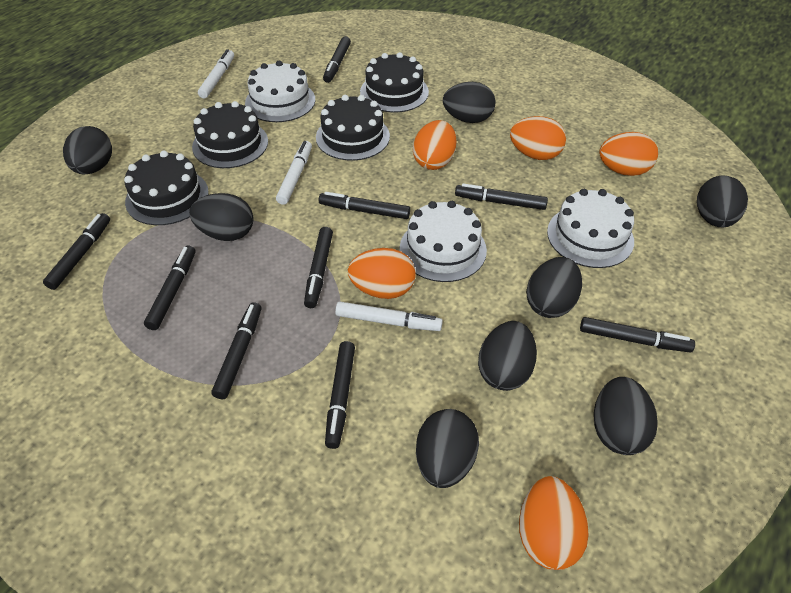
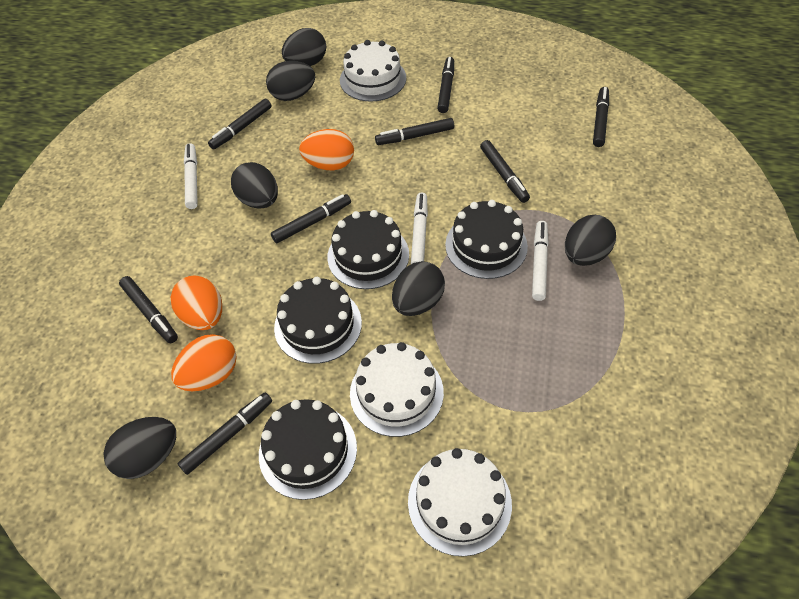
black egg: [63,126,112,175] [189,193,253,241] [416,409,479,488] [443,82,496,123] [478,321,537,391] [526,257,582,318] [594,377,658,455] [697,175,748,227] = 8 -> [103,417,176,479] [231,162,278,209] [266,61,315,101] [282,28,326,66] [392,261,445,316] [565,215,616,266] = 6
black marker: [43,213,110,290] [144,246,195,330] [212,302,261,399] [304,227,333,308] [318,192,410,219] [323,36,351,83] [325,341,355,449] [455,184,548,210] [580,317,695,352] = 9 -> [119,276,178,343] [178,393,272,475] [208,99,272,150] [271,194,351,243] [375,118,454,145] [437,57,454,113] [480,140,530,203] [593,87,609,147] = 8
orange egg: [348,248,416,299] [413,120,457,170] [510,116,566,160] [519,476,589,570] [599,132,658,176] = 5 -> [171,276,222,330] [171,334,237,391] [299,129,354,170] = 3

